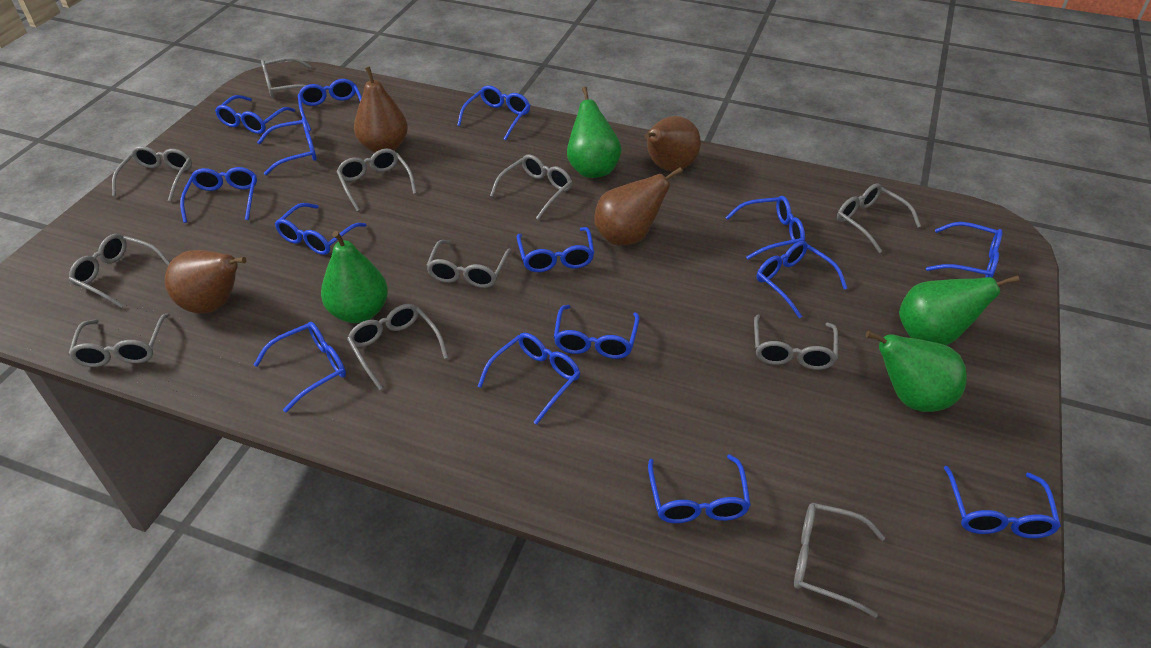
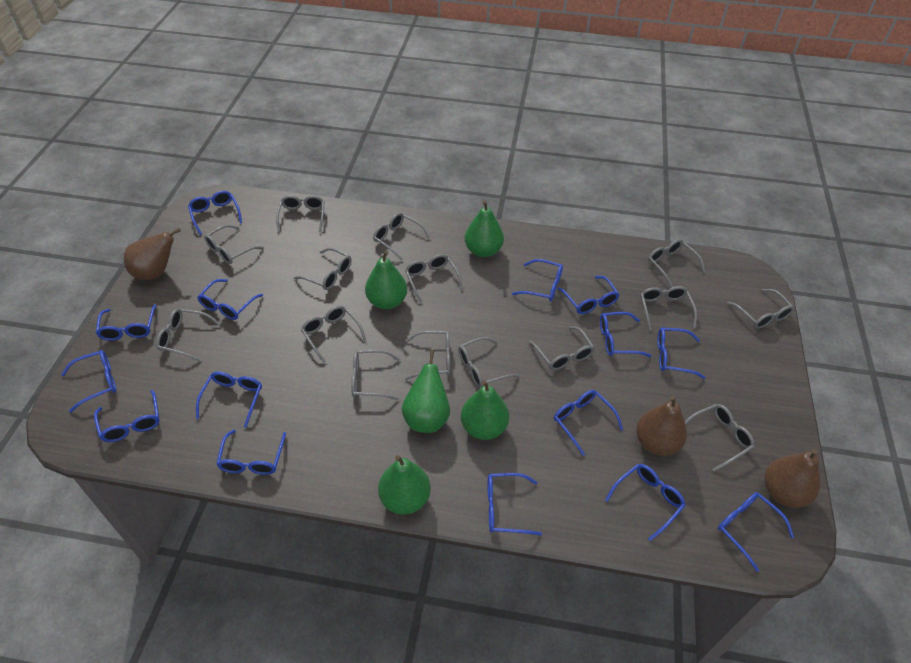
brown pear: [165,250,247,313] [354,66,408,152] [594,167,683,245] [644,116,701,171] = 4 -> [124,228,181,280] [636,396,687,456] [764,449,820,508] = 3
green pear: [321,231,388,323] [567,87,622,178] [866,331,967,412] [899,275,1020,345] = 4 -> [365,251,407,309] [378,455,431,515] [402,350,450,433] [461,380,509,440] [465,200,504,257] = 5
grey glasses: [68,314,169,367] [69,234,170,308] [112,146,192,202] [261,57,312,98] [336,149,417,211] [347,304,448,390] [426,240,511,288] [490,155,572,220] [754,315,838,370] [794,503,885,618] [837,183,921,253] = 11 -> [156,309,221,361] [204,225,264,264] [276,195,325,232] [294,248,351,290] [301,306,367,363] [351,350,400,400] [373,213,430,261] [405,254,463,303] [405,331,450,380] [458,337,519,388] [529,326,595,370] [641,286,697,331] [648,239,705,288] [685,404,755,472] [727,289,794,329] = 15

